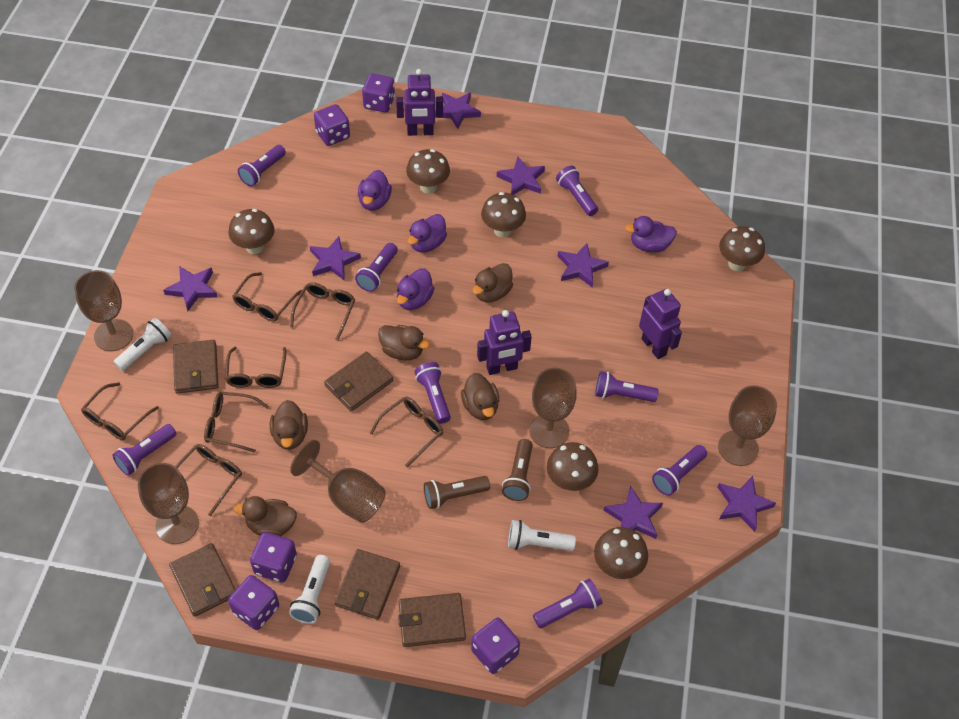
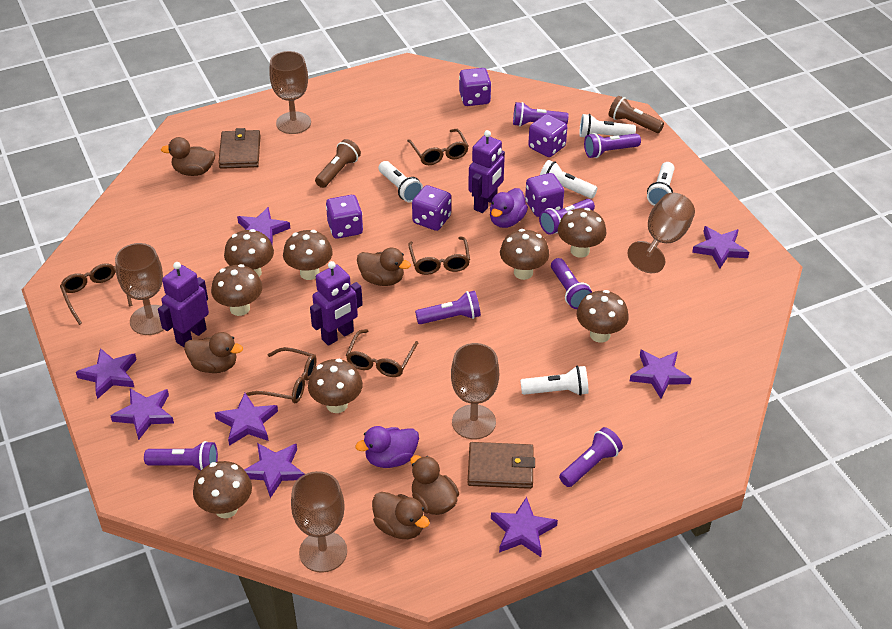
brown glasses: [81,382,159,440] [175,444,242,516] [204,392,269,453] [225,346,287,388] [232,272,302,322] [290,283,355,341] [370,397,443,467] = 7 -> [60,263,132,325] [246,347,317,404] [346,329,418,377] [407,129,469,165] [408,237,470,275] = 5
brown mushroom: [229,209,274,254] [406,149,450,194] [481,192,526,237] [547,442,599,491] [594,527,648,579] [719,226,765,271] = 6 -> [193,461,252,519] [211,264,262,316] [224,229,274,277] [283,230,333,280] [308,359,363,413] [500,229,549,280] [558,208,606,258] [577,290,629,343] = 8
brown wallet: [169,543,236,617] [173,340,219,394] [324,352,393,411] [334,549,400,620] [398,593,466,647] = 5 -> [218,128,261,169] [468,442,535,489] = 2
purple duck: [358,170,392,210] [397,268,434,310] [408,214,447,252] [625,216,677,252] = 4 -> [355,426,419,468] [490,188,528,228] = 2
purple flashlight: [112,424,176,476] [238,145,286,186] [355,243,398,292] [415,362,451,424] [533,578,602,628] [556,166,598,216] [595,371,658,402] [652,445,707,496] = 8 -> [144,441,218,471] [415,291,481,324] [513,102,568,127] [539,199,595,235] [551,258,592,309] [559,427,623,487] [584,133,641,158] = 7
purple star: [163,266,218,311] [310,236,361,281] [435,92,481,129] [497,157,545,195] [558,243,609,288] [603,486,663,539] [718,476,776,532] = 7 -> [76,348,137,399] [111,389,174,440] [215,393,278,446] [237,207,291,246] [244,443,304,498] [491,497,558,557] [630,350,692,399] [692,226,749,269] = 8
white flashlight: [114,318,172,371] [289,555,330,624] [508,520,576,551] = 3 -> [379,161,423,202] [520,366,589,396] [540,160,597,199] [579,114,636,137] [647,162,675,206] = 5

